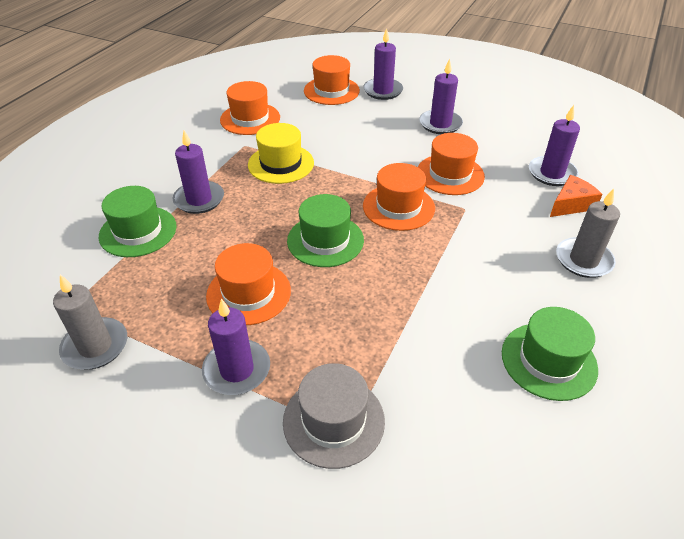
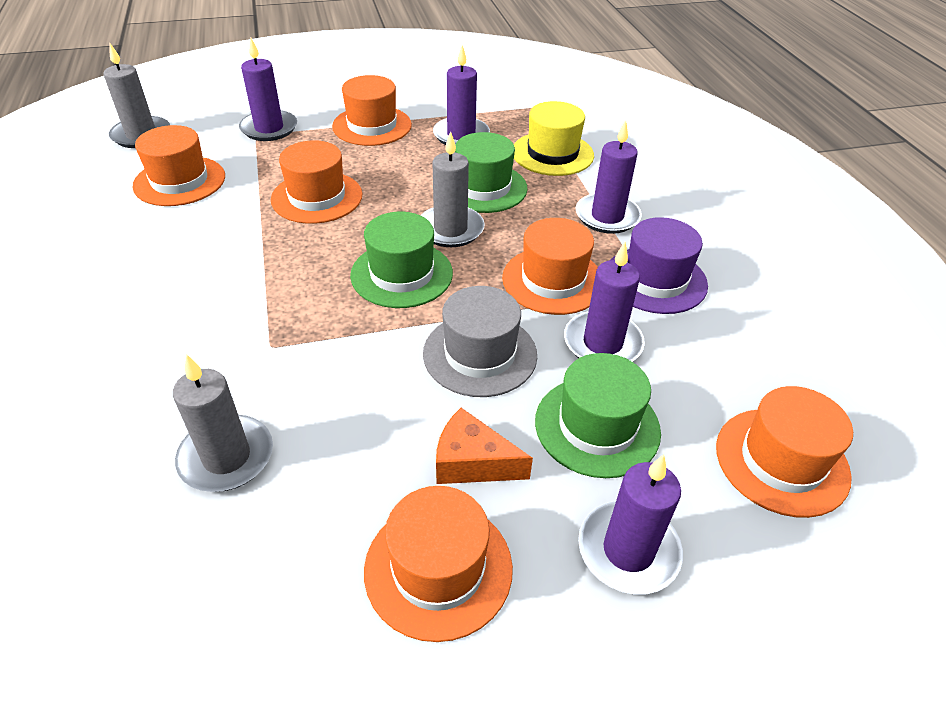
grey candle: [53,275,127,370] [556,188,620,278] = 2 -> [103,42,170,148] [173,354,273,492] [421,131,485,247] = 3
orange hat: [206,243,291,325] [220,81,280,135] [304,55,360,105] [363,163,435,231] [418,133,485,195] = 5 -> [133,125,225,206] [271,140,362,224] [332,75,412,146] [364,486,513,642] [502,218,598,315] [716,386,853,518] = 6
purple hat: none = 0 -> [611,217,708,314] = 1

